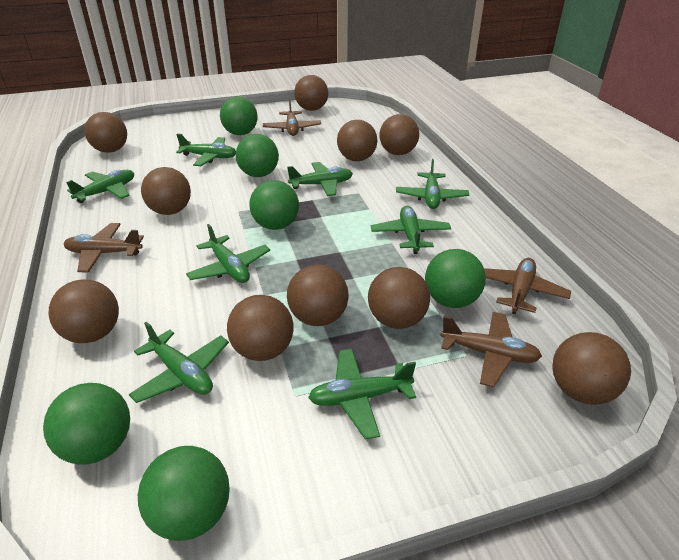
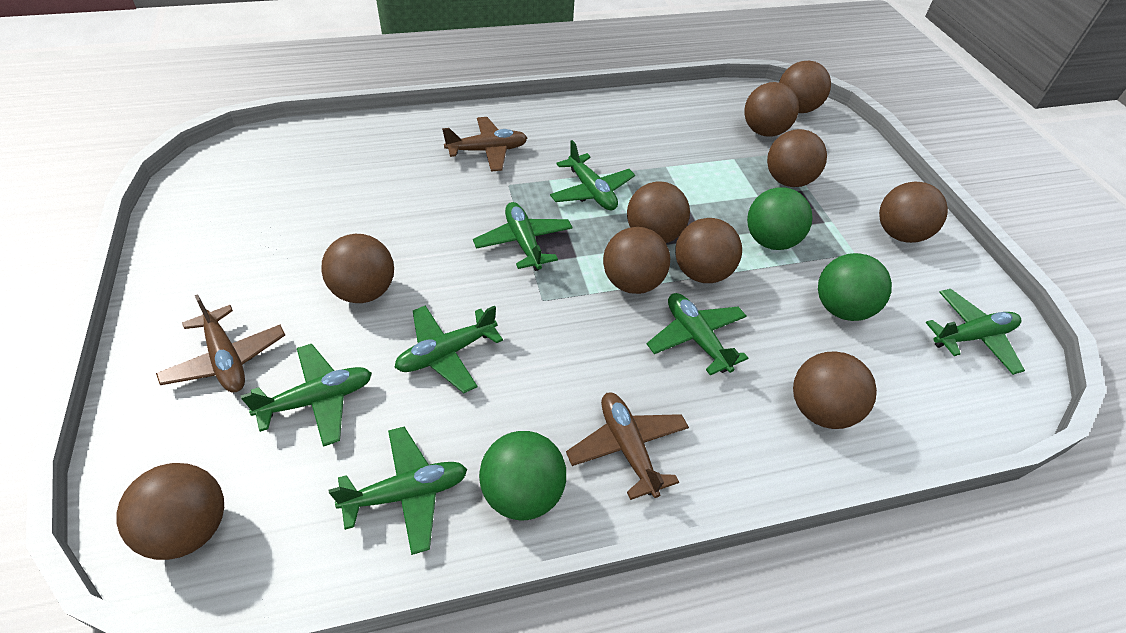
brown plane: [64,223,144,273] [263,99,321,136] [440,312,542,387] [484,258,571,315] = 4 -> [156,294,285,393] [442,117,527,172] [566,393,689,500] = 3
green ball: [43,383,130,464] [138,446,230,541] [220,97,258,135] [236,134,279,177] [249,180,299,230] [425,249,486,308] = 6 -> [479,431,566,521] [747,187,813,250] [818,253,892,321] = 3
green plane: [66,170,134,203] [129,321,229,403] [176,134,236,166] [186,224,270,283] [287,162,353,196] [308,349,416,440] [371,206,451,254] [396,159,469,209] = 8 -> [241,344,372,447] [329,427,467,555] [394,305,503,393] [473,202,573,271] [550,140,635,210] [647,293,748,375] [925,289,1025,375] = 7

